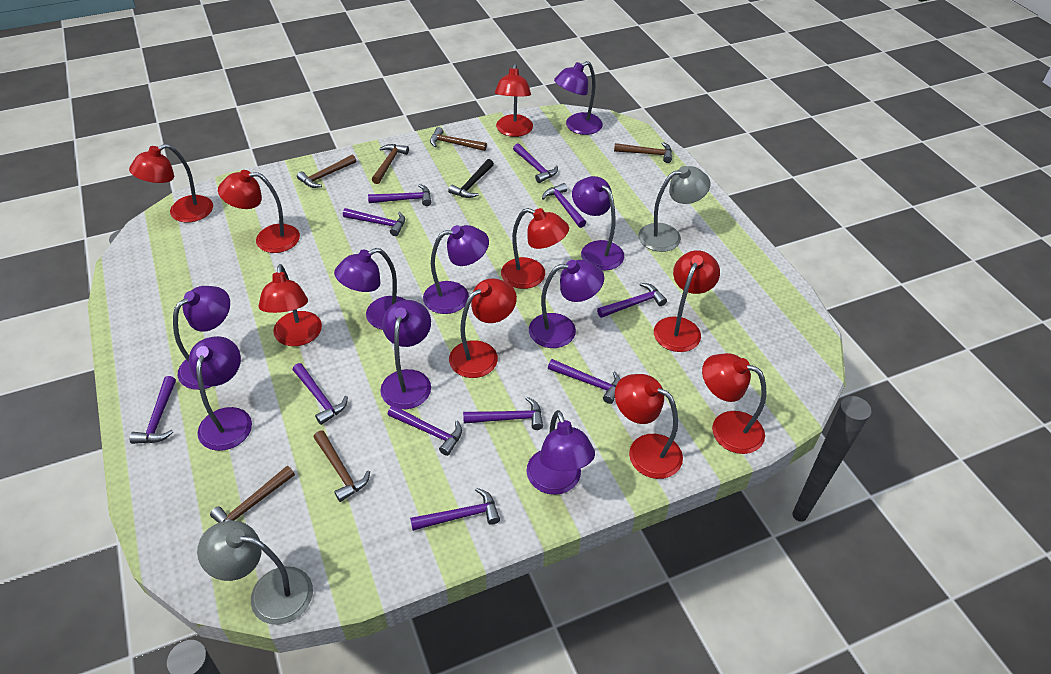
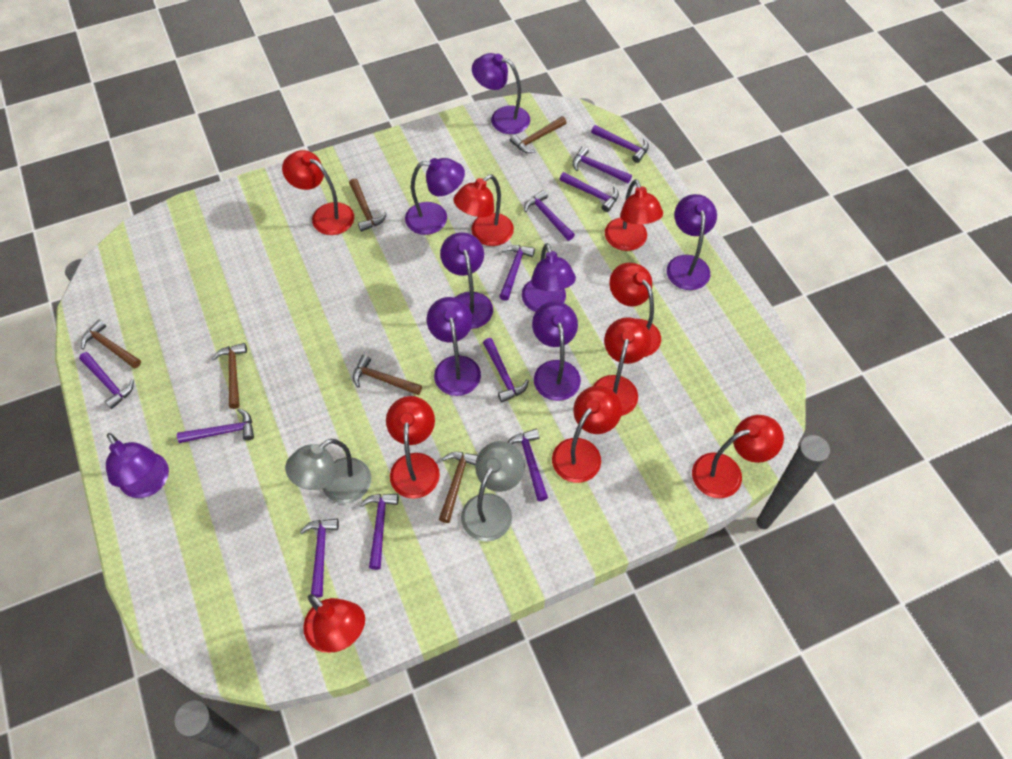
black hammer: [448,159,494,198] = 1 -> none = 0
purple lamp: [173,286,230,390] [189,336,252,451] [334,248,406,330] [380,300,431,409] [423,225,489,314] [527,410,595,495] [529,260,604,348] [554,61,603,135] [572,176,624,270] = 9 -> [106,433,169,498] [405,158,465,235] [427,297,481,396] [440,232,493,329] [472,53,530,134] [522,243,576,312] [532,301,581,401] [667,194,717,290] = 8

